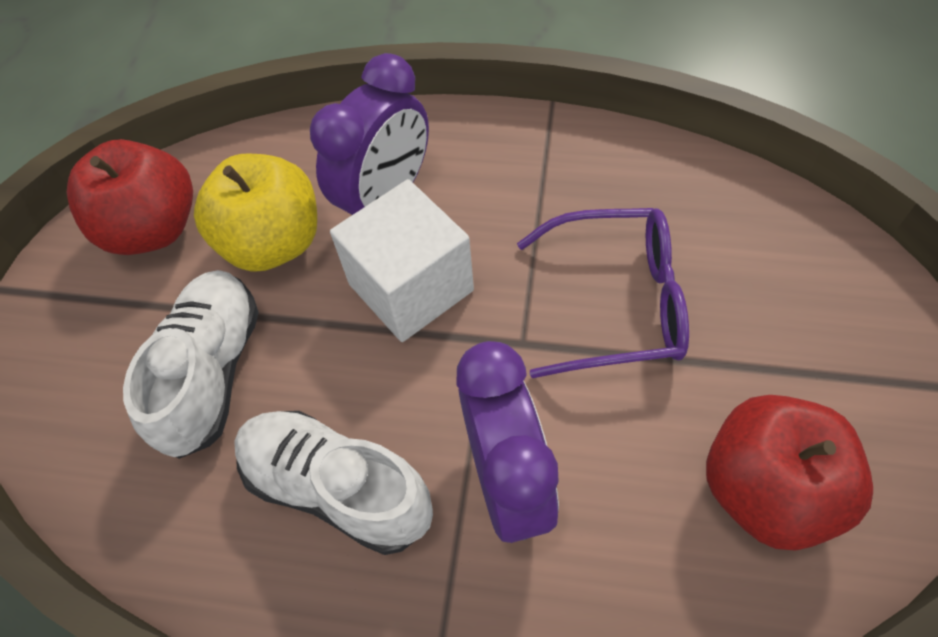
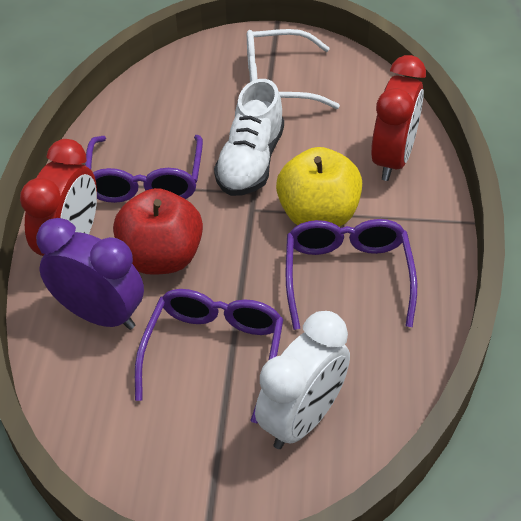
purple clock: [310,53,429,215] [457,341,559,543] = 2 -> [36,218,144,330] = 1
purple glasses: [517,208,689,378] = 1 -> [85,135,203,203] [135,289,284,423] [286,219,417,330] = 3
red apple: [67,139,193,255] [706,395,873,551] = 2 -> [113,188,203,275] = 1
red clock: none = 0 -> [20,139,97,256] [371,55,426,181] = 2
white clock: none = 0 -> [255,311,350,449] = 1
white cube: [330,179,474,342] = 1 -> none = 0
white glasses: none = 0 -> [247,29,340,109] = 1
white shoe: [123,270,259,459] [234,411,433,555] = 2 -> [214,79,284,196] = 1

